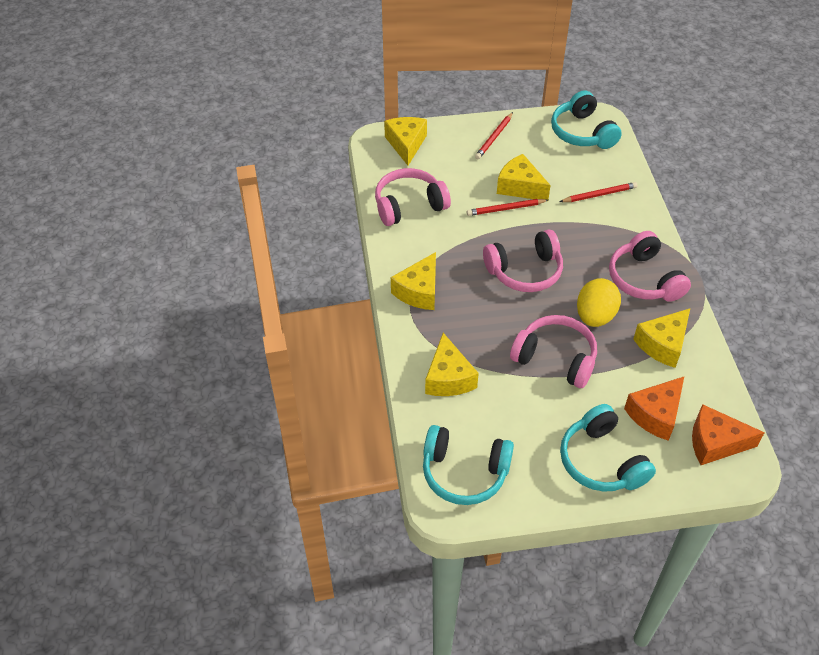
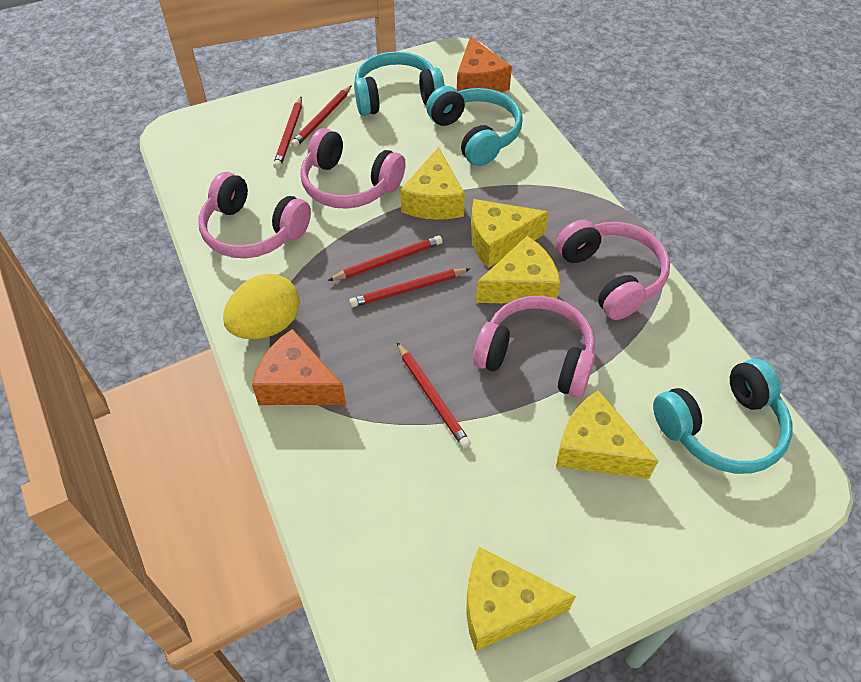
red pencil: [467,199,548,216] [475,112,513,159] [559,182,638,202] = 3 -> [273,96,302,169] [291,85,352,148] [328,236,442,281] [349,268,470,307] [397,342,471,448] = 5

